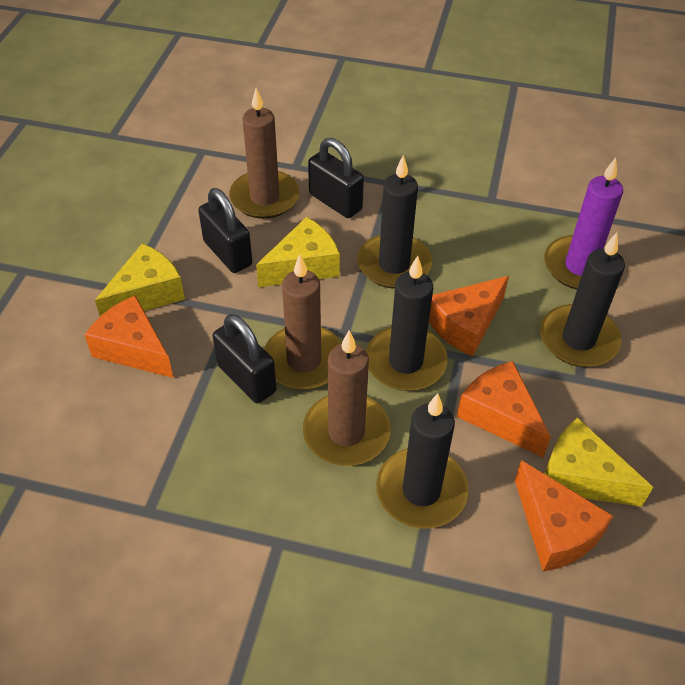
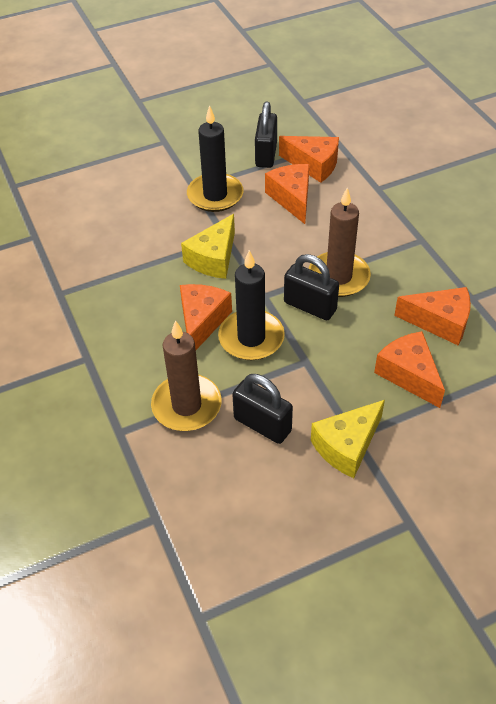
black candle: [357,155,432,288] [366,256,448,391] [376,393,469,528] [540,233,625,367] = 4 -> [187,105,244,212] [218,250,285,360] = 2
brown candle: [229,88,300,219] [264,254,342,389] [303,330,391,466] = 3 -> [151,320,222,431] [309,188,371,297] = 2
orange cheese: [84,295,174,378] [429,276,509,357] [457,361,551,457] [515,460,613,572] = 4 -> [180,284,232,350] [265,164,309,224] [279,136,339,183] [374,331,445,408] [394,287,471,345] = 5
purple candle: [544,158,623,290] = 1 -> none = 0
yellow cheese: [95,244,185,316] [256,217,340,287] [545,418,653,507] = 3 -> [181,214,235,279] [311,400,385,478] = 2

